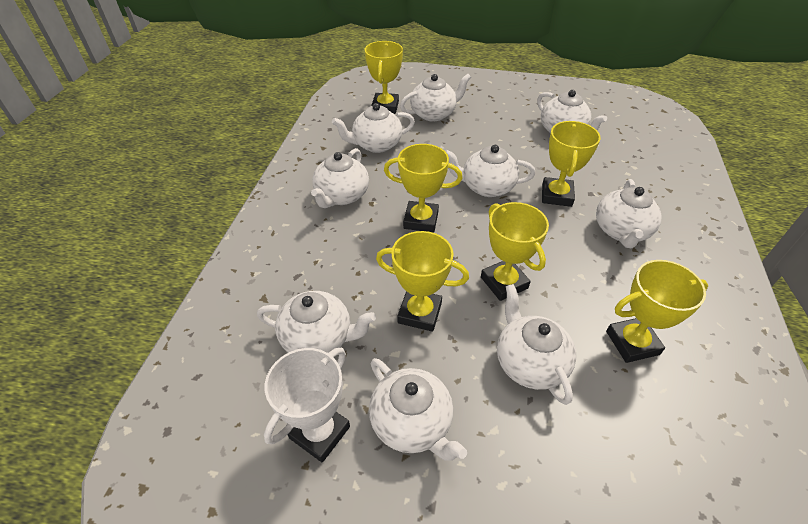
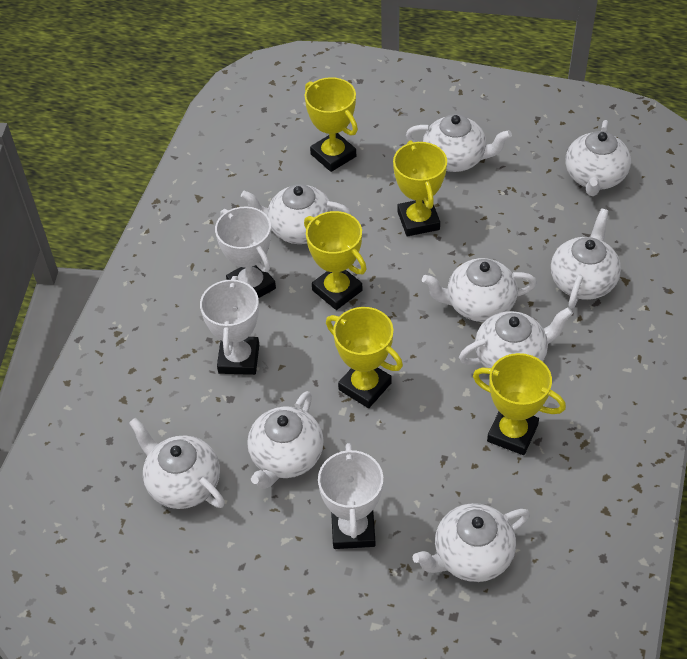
white trophy: [264,347,350,463] = 1 -> [200,276,259,375] [215,207,276,298] [318,443,383,549] = 3
yellow trophy: [365,41,403,114] [376,231,469,332] [384,144,462,233] [481,202,549,301] [542,121,601,207] [606,260,708,363] = 6 -> [304,211,367,310] [305,77,358,172] [326,307,403,408] [393,141,447,236] [473,353,566,455] = 5

